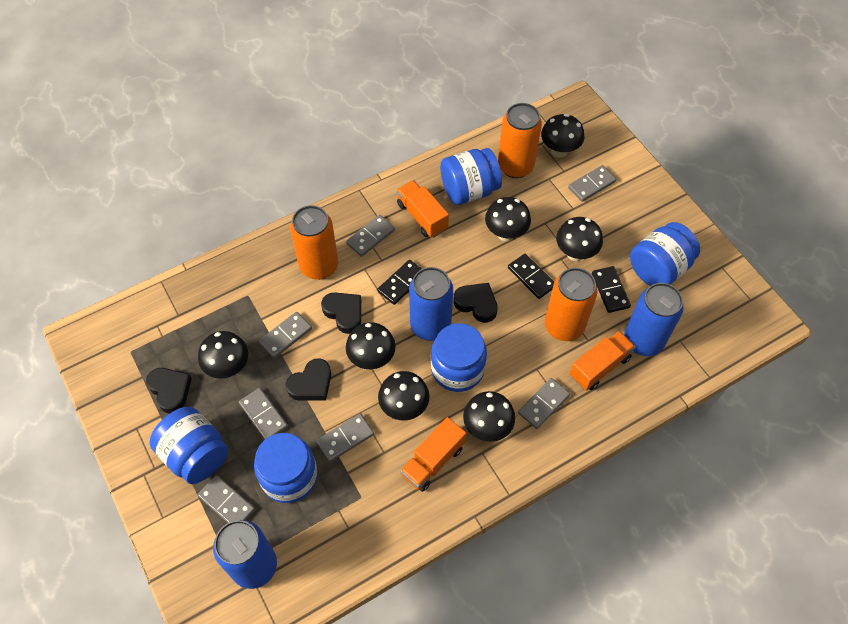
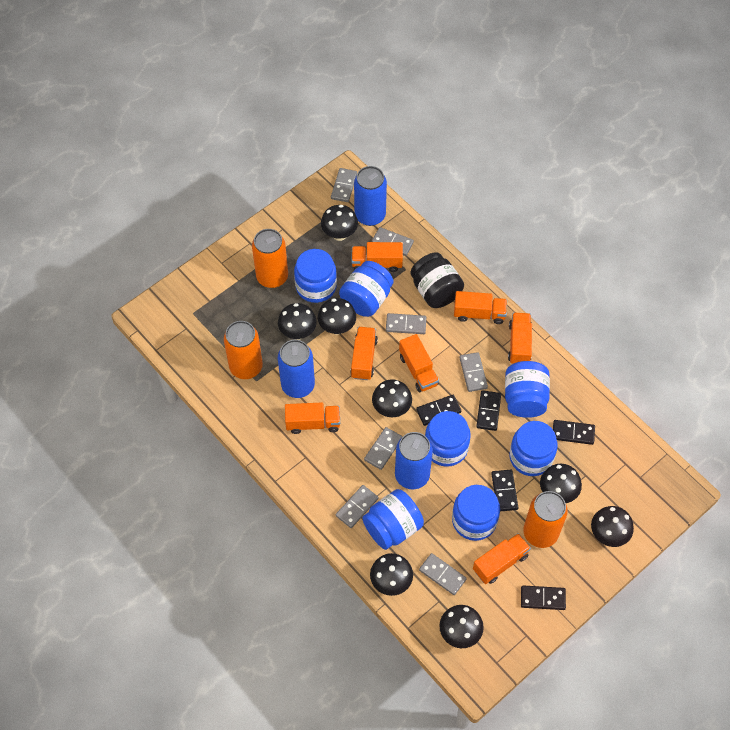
black domino: [377,260,422,305] [508,254,554,299] [592,266,631,313] = 3 -> [416,395,461,426] [476,390,501,431] [491,470,518,511] [521,585,566,610] [553,420,595,445] = 5
black heart: [146,368,192,414] [286,358,331,401] [321,292,361,334] [453,283,498,323] = 4 -> none = 0
black jar: none = 0 -> [411,252,464,308] = 1
black mushroom: [198,331,248,379] [346,322,396,369] [378,371,429,421] [463,391,515,442] [485,197,531,241] [541,114,584,158] [556,217,603,261] = 7 -> [278,303,317,340] [318,298,356,334] [321,205,358,241] [370,553,413,596] [372,379,412,417] [439,605,484,648] [540,464,582,503] [591,506,634,547] = 8
blue jar: [149,407,228,484] [254,433,318,503] [431,323,487,392] [440,148,502,205] [630,222,700,286] = 5 -> [294,249,337,303] [339,261,393,317] [362,489,424,550] [425,411,471,467] [452,485,500,541] [505,361,550,418] [509,421,558,476] = 7
orange truck: [397,180,449,238] [400,417,466,492] [570,331,636,391] = 3 -> [285,403,340,434] [350,327,378,380] [352,242,403,272] [399,334,439,392] [454,291,507,324] [473,533,531,584] [508,313,532,364] = 7

